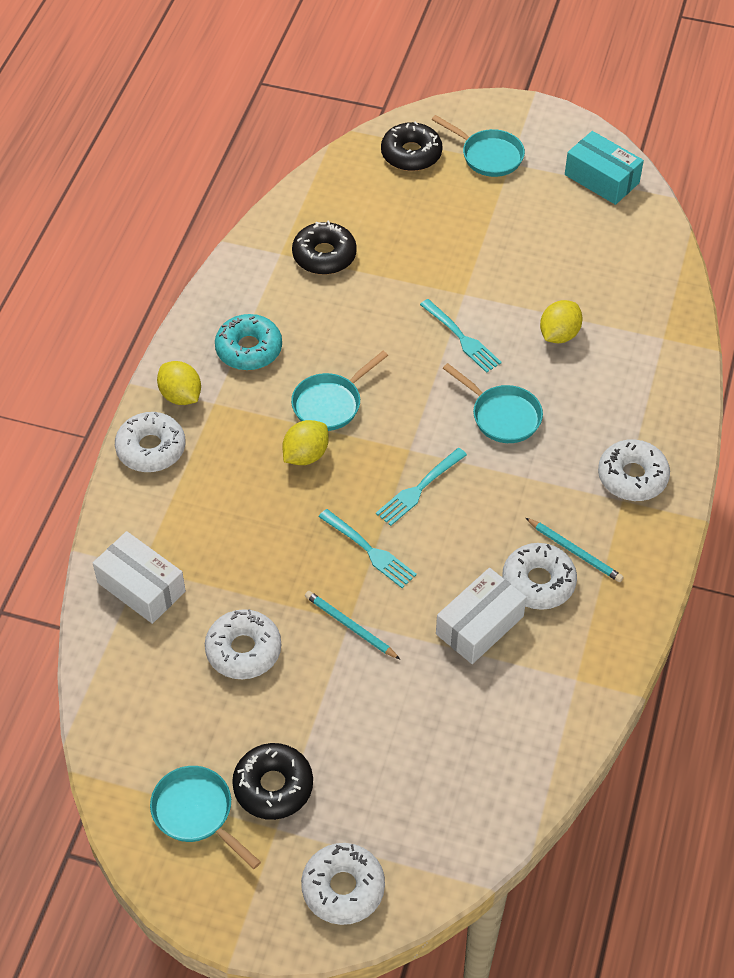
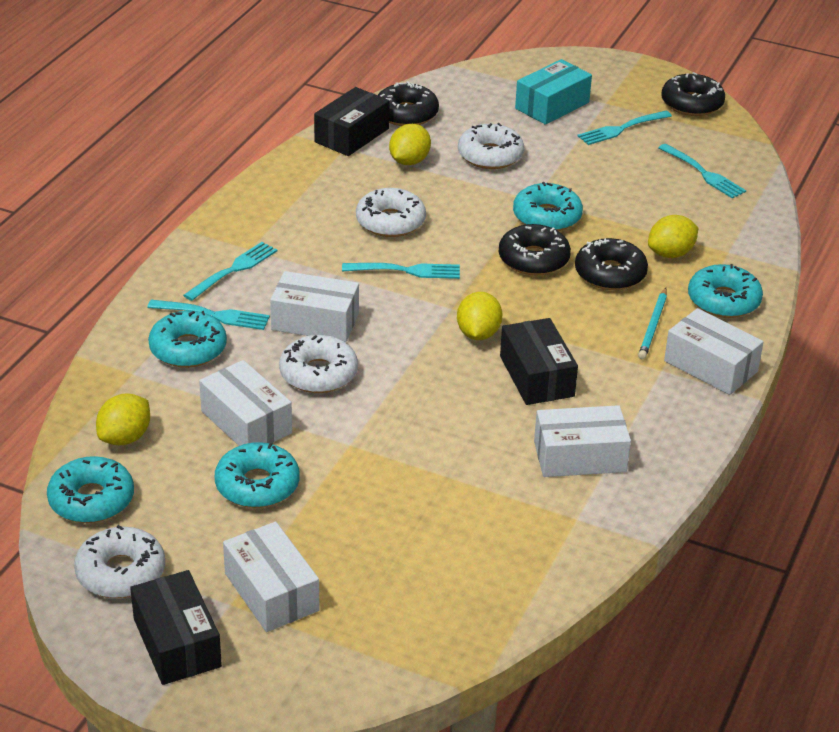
black box: none = 0 -> [130,570,222,685] [314,87,389,156] [500,318,578,405] = 3
black donut: [232,743,313,820] [292,221,357,275] [381,121,442,171] = 3 -> [378,81,439,126] [499,224,571,276] [575,238,648,290] [662,72,725,116] = 4
turquoise donut: [215,314,282,370] = 1 -> [47,456,134,523] [148,311,227,368] [215,442,300,508] [513,182,583,231] [688,264,763,318] = 5
turquoise fork: [319,509,417,588] [376,448,467,526] [420,299,502,373] = 3 -> [147,300,270,330] [183,242,278,301] [342,263,460,279] [578,111,672,145] [658,144,746,199] = 5
turquoise pan: [150,766,261,869] [291,351,388,431] [432,115,525,177] [443,363,543,443] = 4 -> none = 0
turquoise pencil: [305,591,400,659] [526,518,624,582] = 2 -> [638,288,667,359] = 1
white box: [93,531,186,624] [436,568,527,664] = 2 -> [199,360,292,446] [223,522,320,632] [270,271,359,342] [534,405,631,477] [664,308,764,395] = 5
white donut: [115,412,186,472] [205,609,281,679] [301,843,385,925] [502,543,577,610] [598,439,670,501] = 5 -> [74,525,165,598] [279,335,358,393] [356,188,426,237] [458,123,524,169] = 4
yellow lemon: [157,361,201,405] [282,420,329,465] [540,300,583,343] = 3 -> [96,394,150,445] [389,124,431,165] [457,292,503,340] [648,215,698,258] = 4

